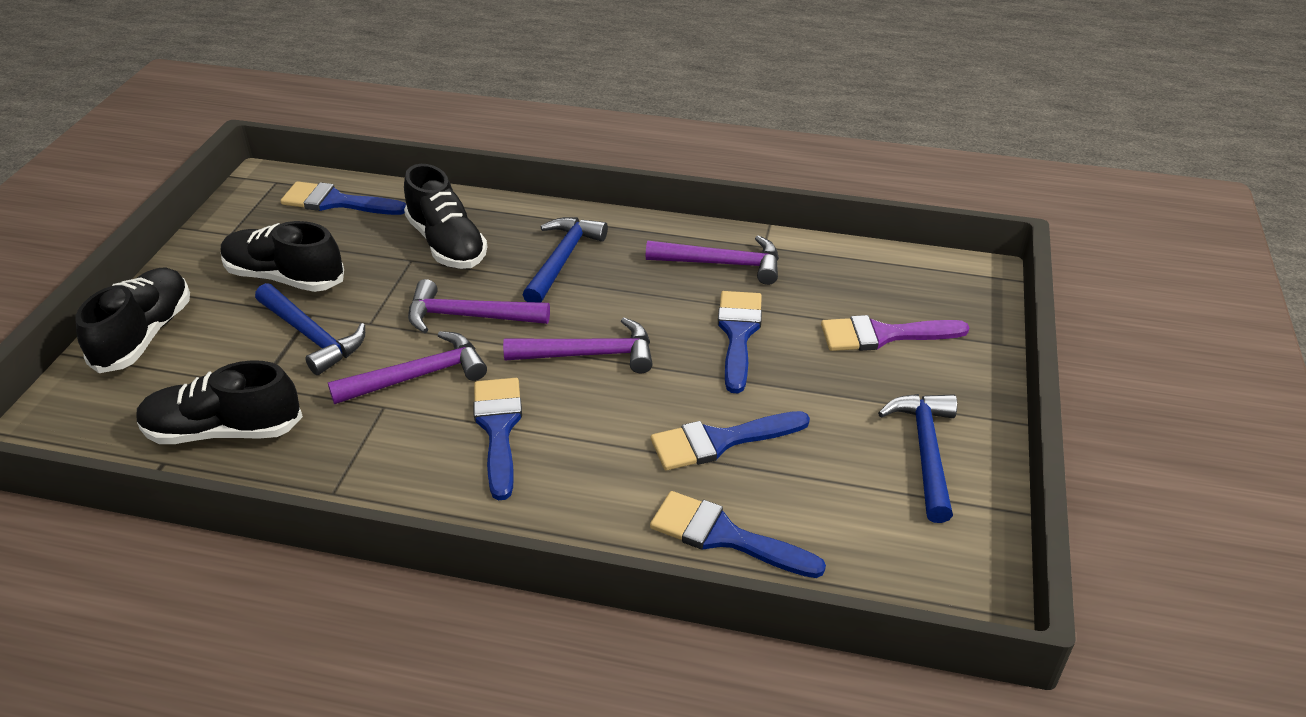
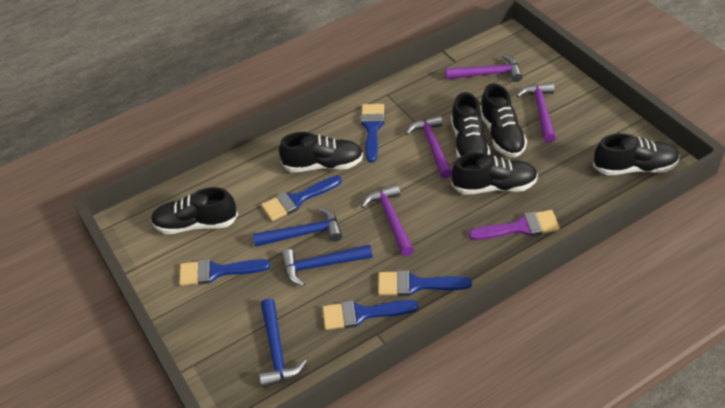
black shoe: [75,267,190,373] [136,360,303,444] [221,221,344,292] [404,164,487,269] = 4 -> [151,187,238,234] [279,132,363,172] [451,92,490,159] [452,152,538,195] [480,84,527,157] [593,133,680,175] = 6

